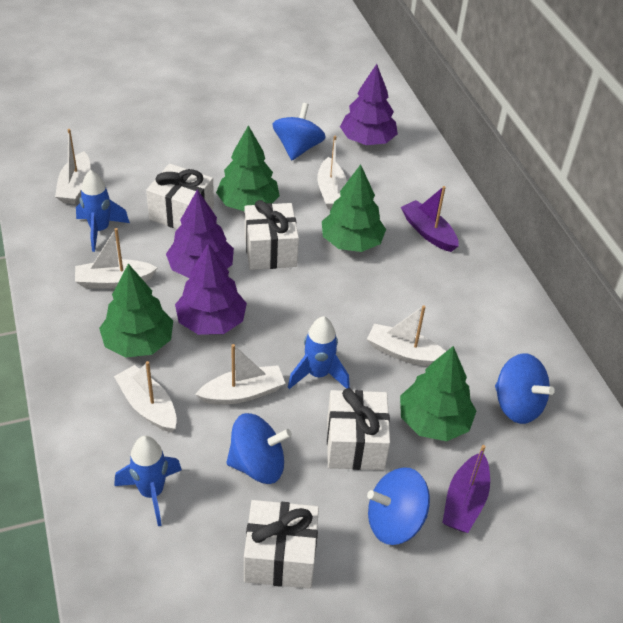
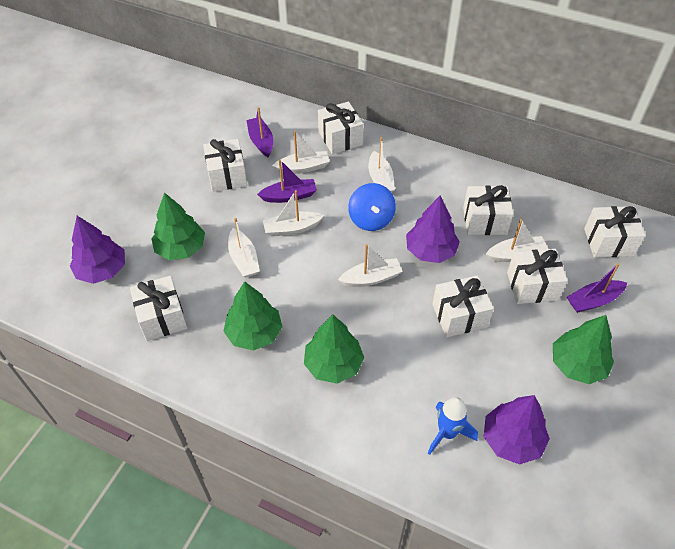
blue rocket: [76,170,130,252] [114,436,182,526] [288,316,350,389] = 3 -> [428,397,478,455] = 1
blue spinning top: [226,413,292,484] [272,103,326,160] [367,467,430,545] [495,353,555,424] = 4 -> [348,183,396,231] = 1
purple boat: [401,186,459,252] [442,445,490,533] = 2 -> [246,107,273,158] [257,160,317,203] [567,263,627,313] = 3
white gift: [146,164,214,229] [244,500,319,589] [245,200,299,270] [327,388,390,470] = 4 -> [130,276,187,341] [203,139,247,192] [318,101,363,154] [432,275,494,337] [463,185,513,235] [507,249,568,304] [584,206,646,258] = 7

